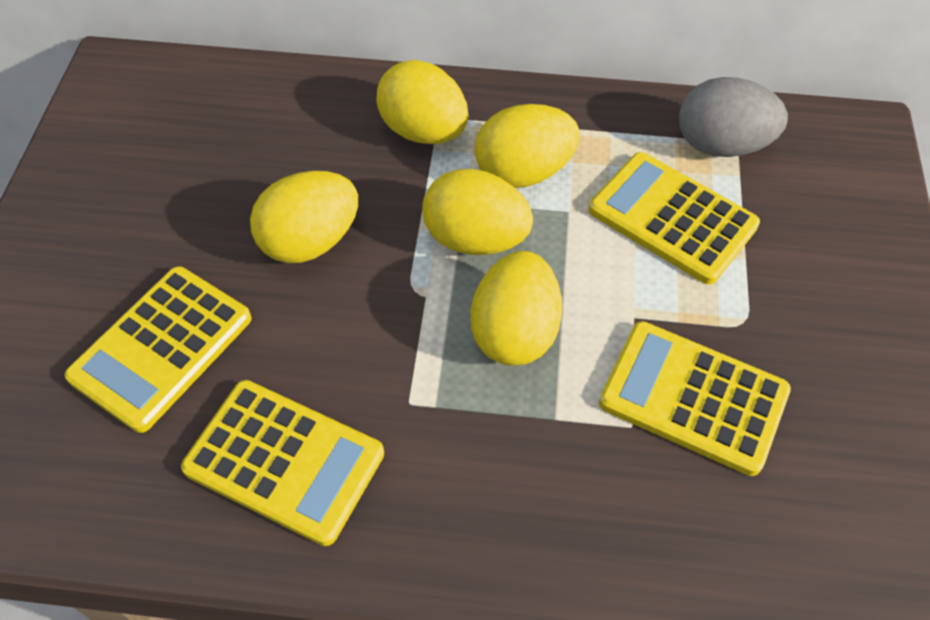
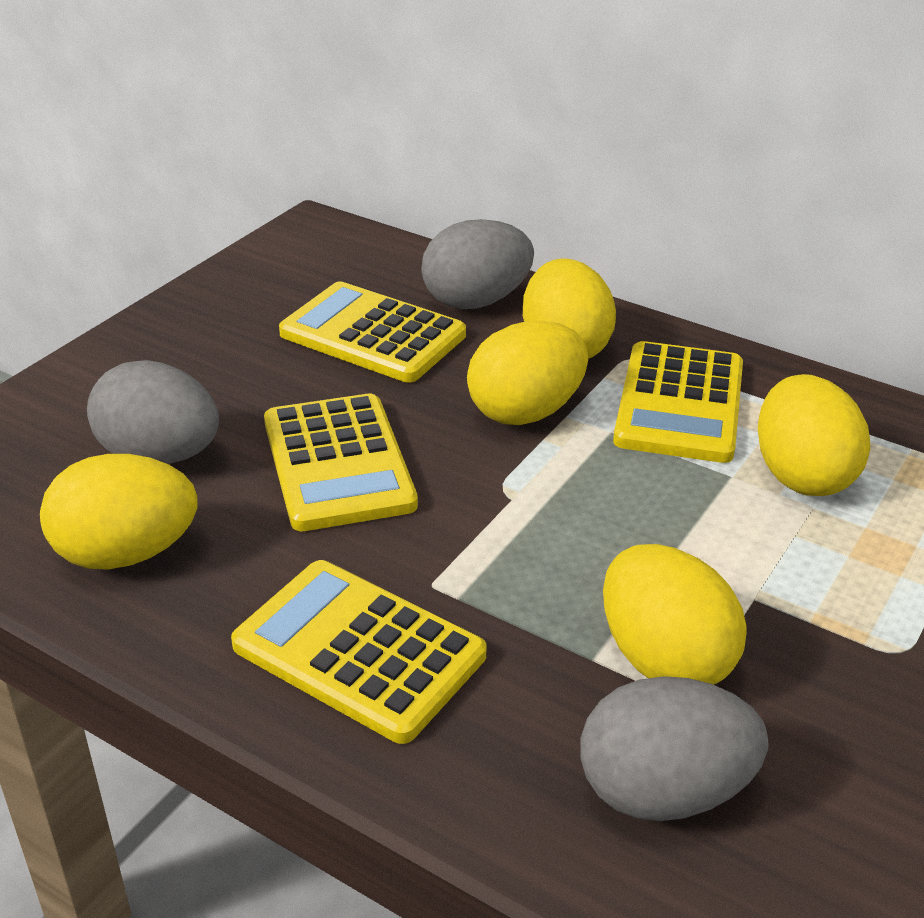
grey egg: [679,77,788,157] = 1 -> [87,360,219,464] [422,219,534,309] [580,676,768,821] = 3

